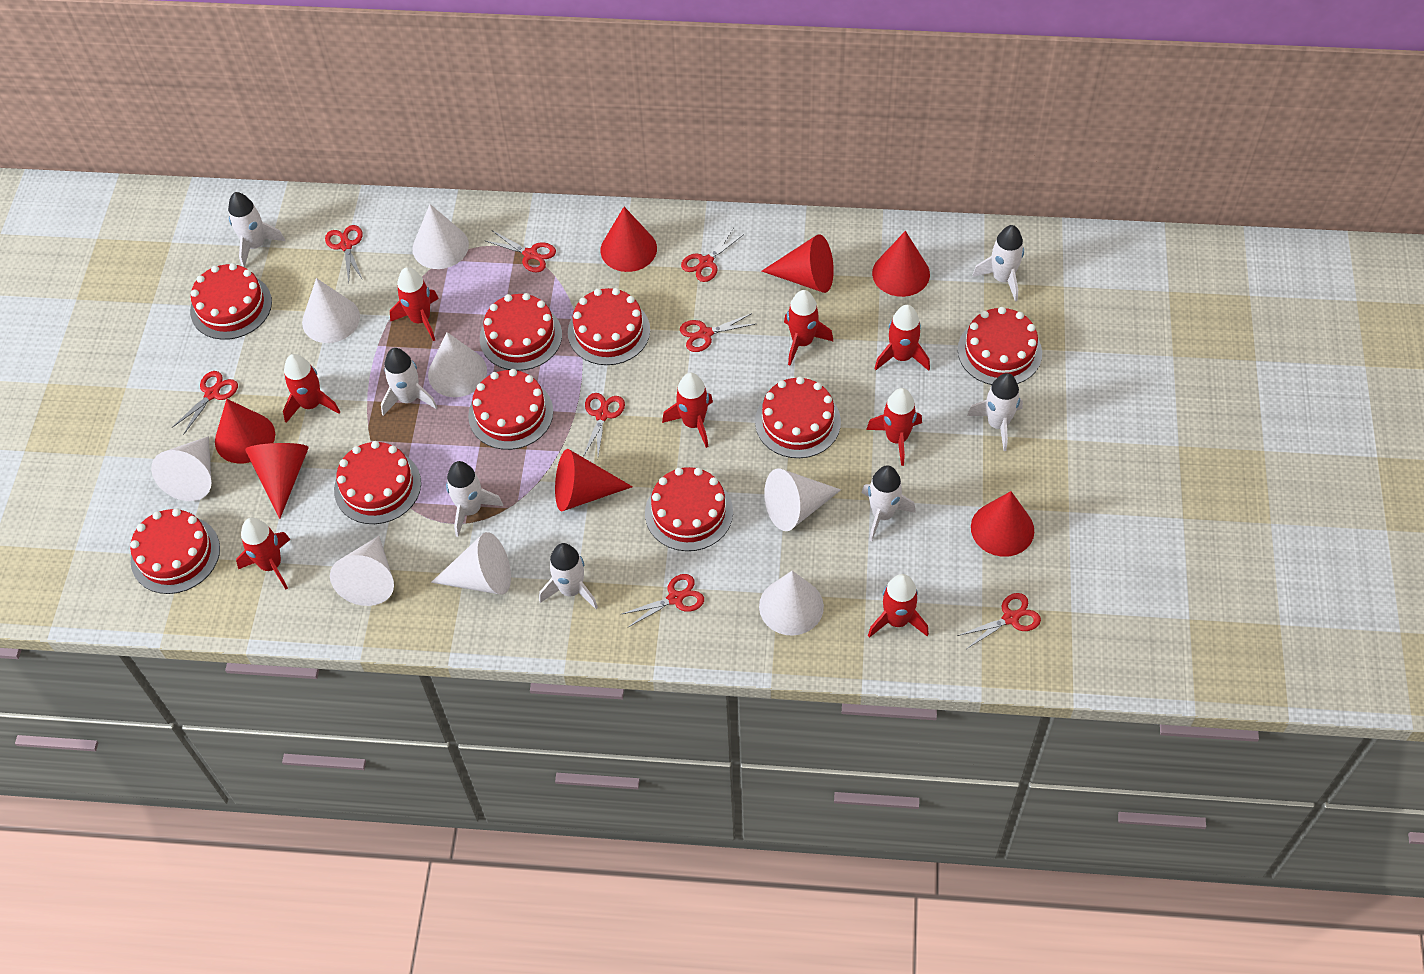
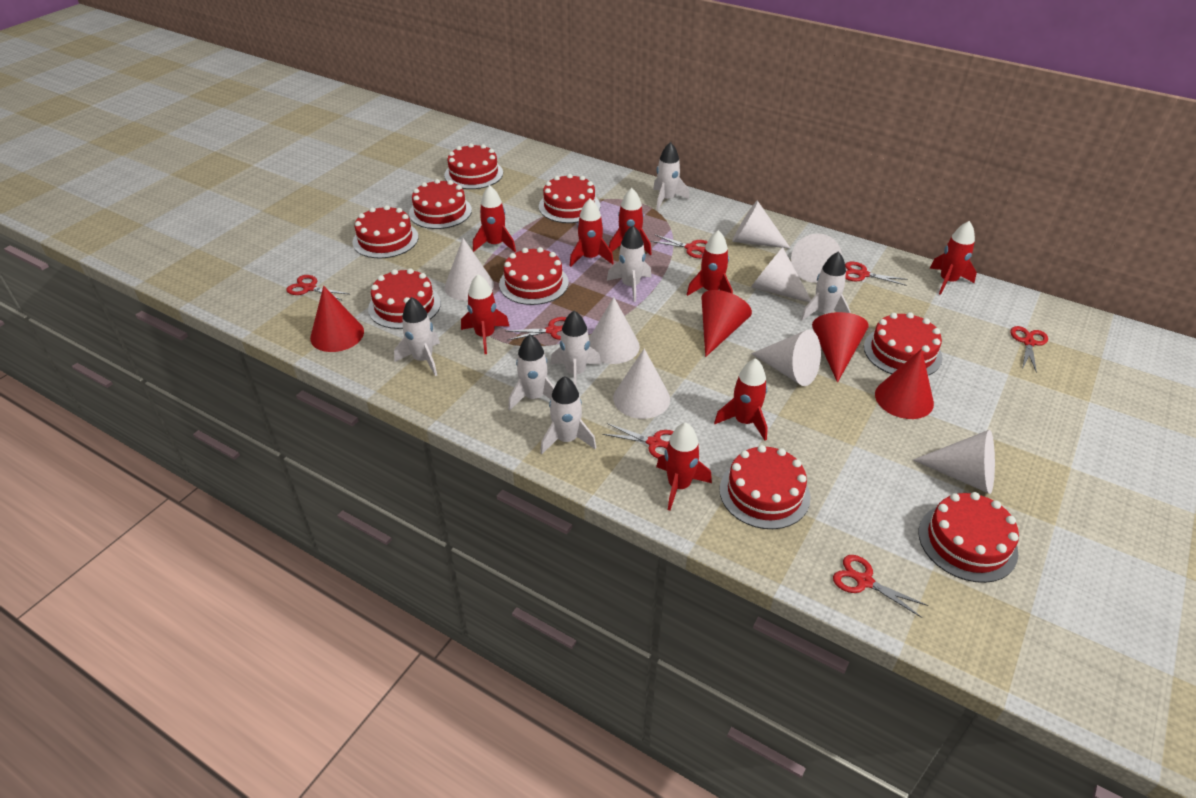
red cone: [215,399,275,464] [245,443,309,519] [555,449,633,511] [601,207,657,272] [762,234,834,293] [872,231,930,297] [971,491,1034,557] = 7 -> [310,286,364,352] [701,290,752,357] [812,312,868,383] [875,349,934,419] = 4
red scissors: [172,371,238,435] [325,225,363,282] [484,231,556,273] [583,393,625,457] [620,574,704,628] [680,313,755,352] [681,229,744,282] [958,593,1041,648] = 8 -> [286,275,349,301] [506,317,567,340] [602,423,674,459] [651,235,708,258] [833,555,928,618] [845,262,908,286] [1010,326,1048,373] = 7

